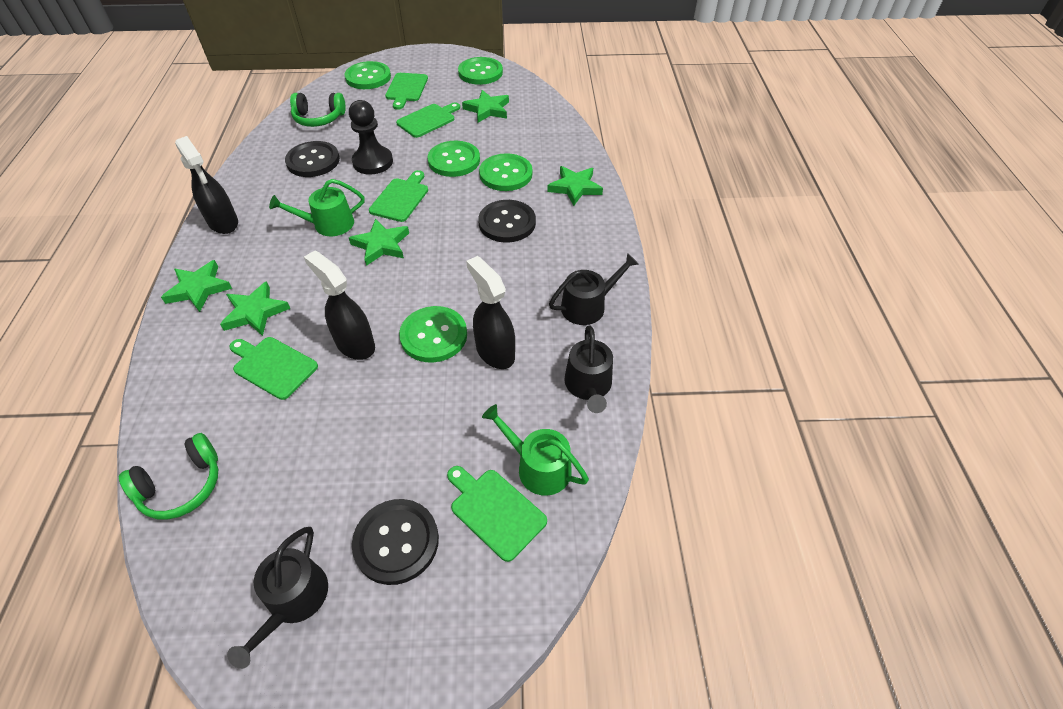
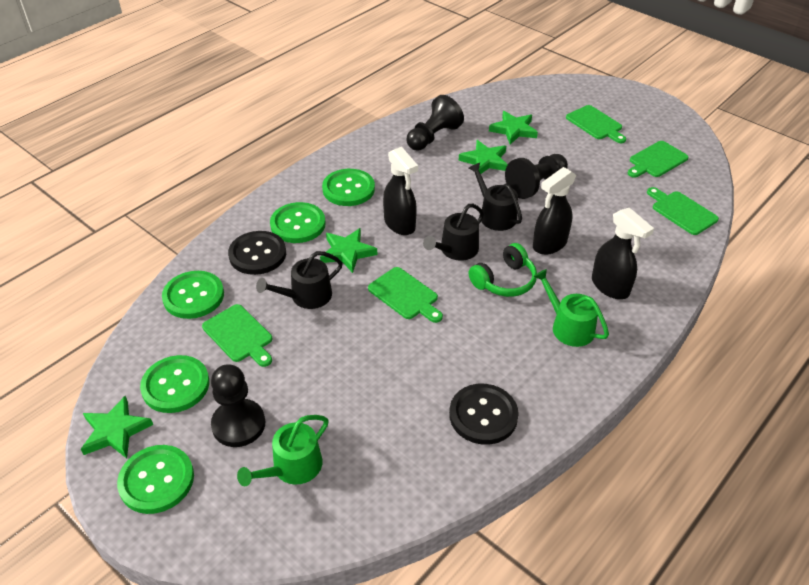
black button: [285,141,340,177] [352,499,439,585] [478,200,536,243] = 3 -> [228,231,286,275] [449,384,519,445] = 2
black pawn: [349,100,393,175] = 1 -> [211,364,265,447] [406,95,464,150] [505,154,568,199] = 3
green headphones: [119,433,218,520] [290,93,346,127] = 2 -> [469,243,537,297] = 1
green star: [161,260,232,312] [220,281,291,336] [349,219,409,266] [462,90,509,123] [547,166,603,206] = 5 -> [81,396,153,458] [320,228,377,273] [459,140,508,174] [489,111,538,144] = 4

